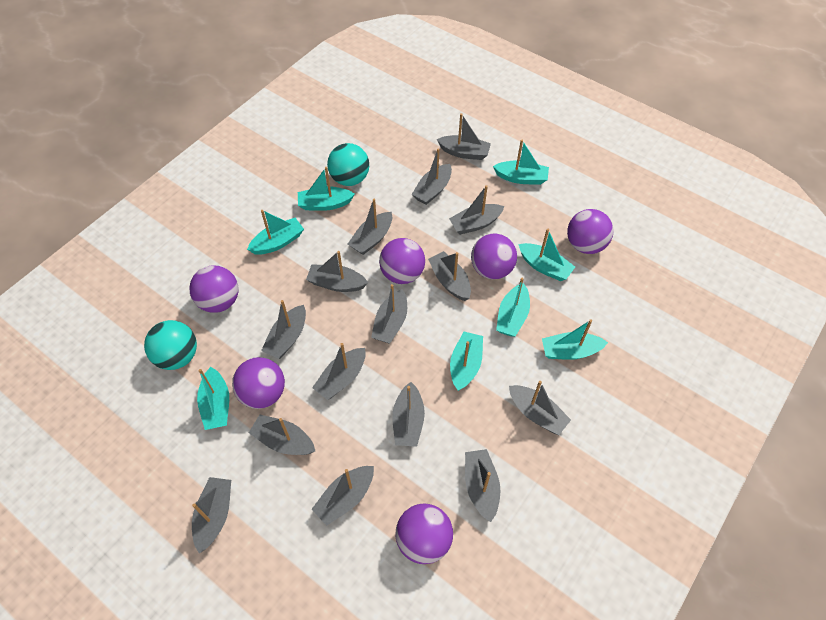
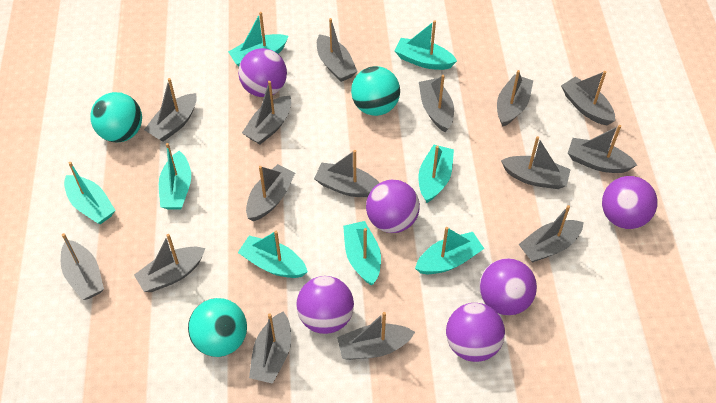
turquoise ball: [144,320,197,370] [327,143,369,186] = 2 -> [90,92,142,142] [188,298,247,357] [351,66,400,116] = 3

